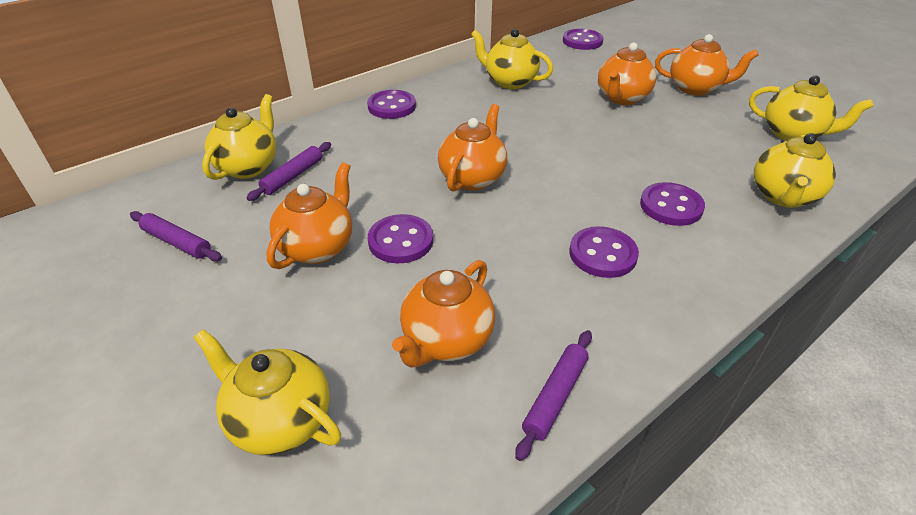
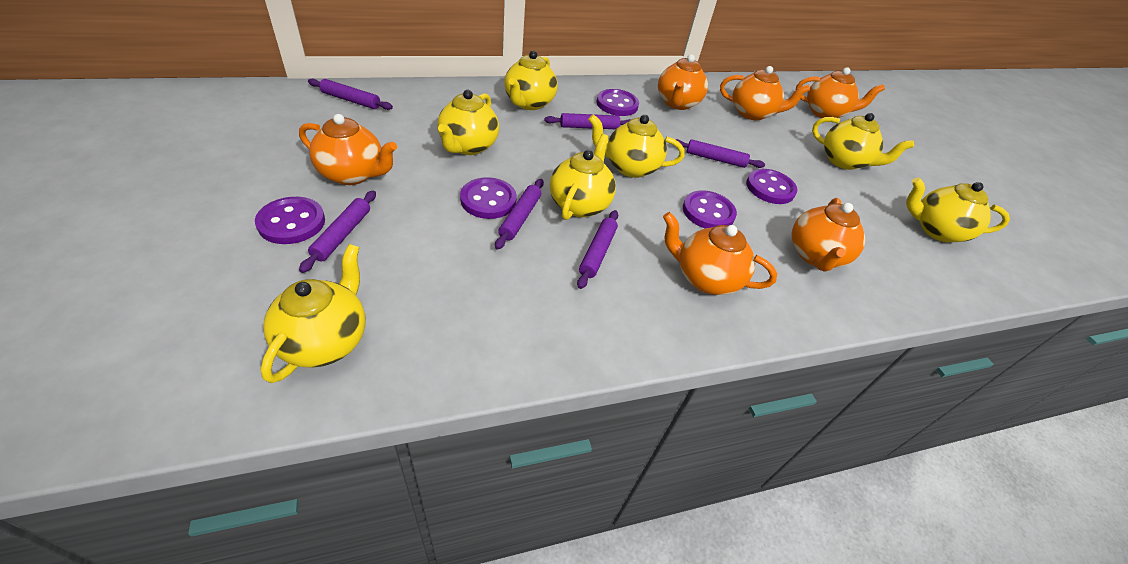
orange teapot: [266,162,352,269] [392,260,495,367] [438,104,507,192] [598,43,656,105] [655,34,759,96] = 5 -> [299,114,397,185] [658,54,708,110] [663,212,777,295] [720,66,810,121] [791,198,865,272] [796,67,885,118] = 6
purple rolling pin: [130,211,222,261] [246,142,331,201] [515,330,592,461] = 3 -> [299,191,376,273] [308,78,393,110] [495,179,544,250] [545,113,631,129] [577,210,618,289] [675,139,765,168] = 6
yellow teapot: [193,329,341,455] [202,94,277,180] [471,29,553,89] [749,76,873,141] [754,133,836,208] = 5 -> [261,244,366,383] [437,90,499,155] [504,51,558,110] [550,134,616,220] [588,114,685,178] [812,113,914,170] [906,177,1010,242] = 7

